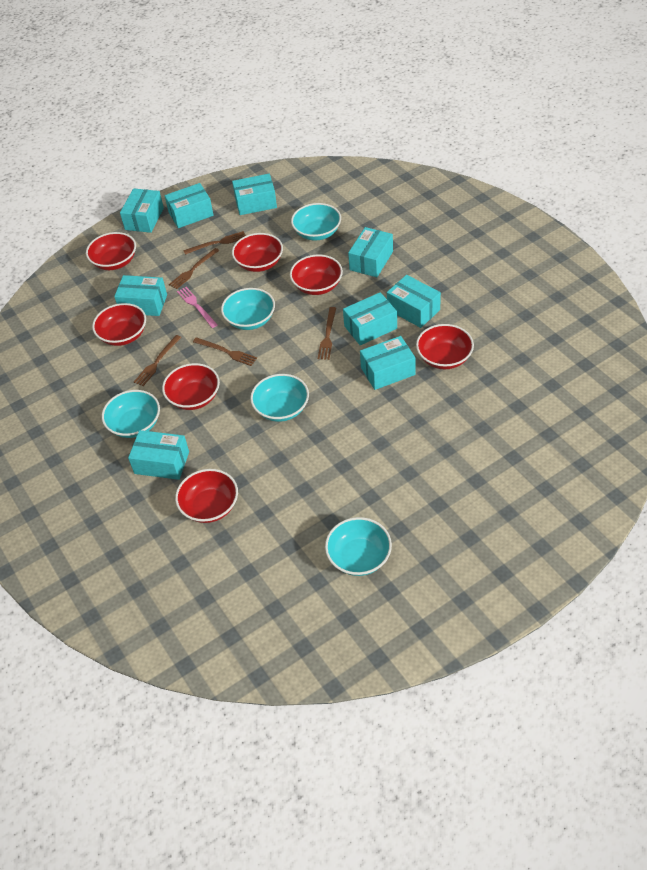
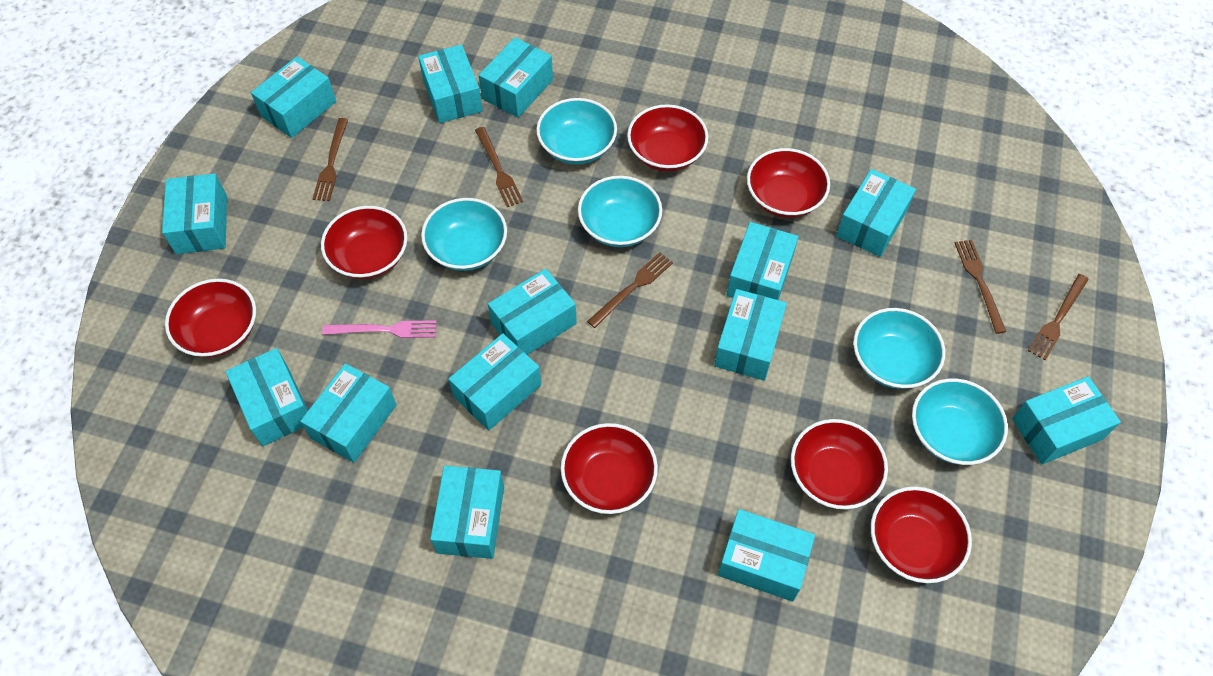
turquoise box: [114,275,167,316] [120,188,164,233] [128,430,189,480] [164,183,214,228] [232,174,277,215] [343,292,397,345] [348,227,393,277] [360,336,416,390] [387,275,441,328] = 9 -> [162,173,227,254] [226,348,308,446] [251,56,336,138] [300,363,397,463] [418,45,483,123] [430,466,504,559] [449,333,542,431] [479,37,553,118] [488,269,577,355] [714,289,787,381] [718,509,815,602] [727,222,798,300] [836,169,916,257] [1012,376,1121,464] = 14

